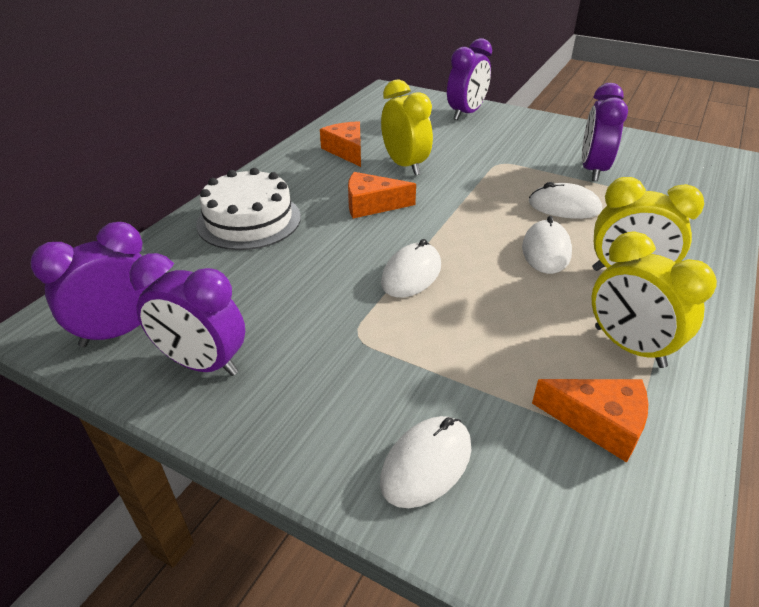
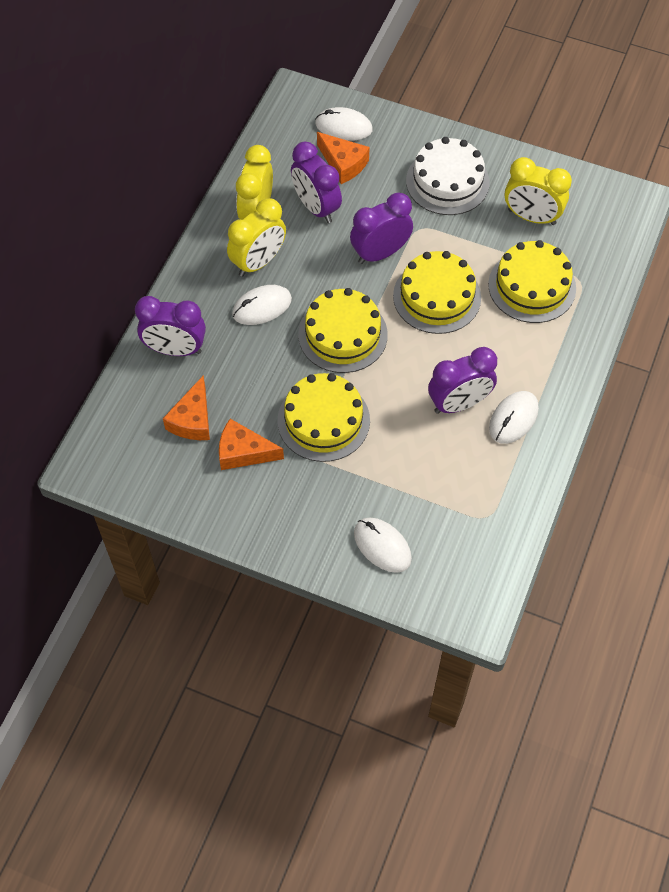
yellow cake: none = 0 -> [277,373,370,462] [298,288,388,373] [393,251,481,334] [488,240,576,323] = 4

